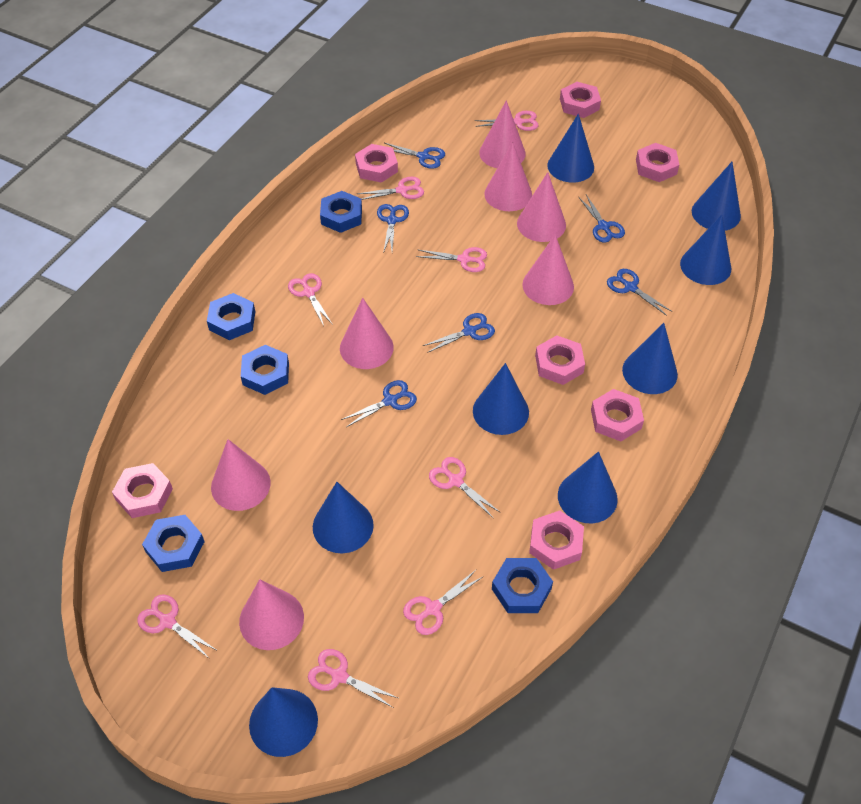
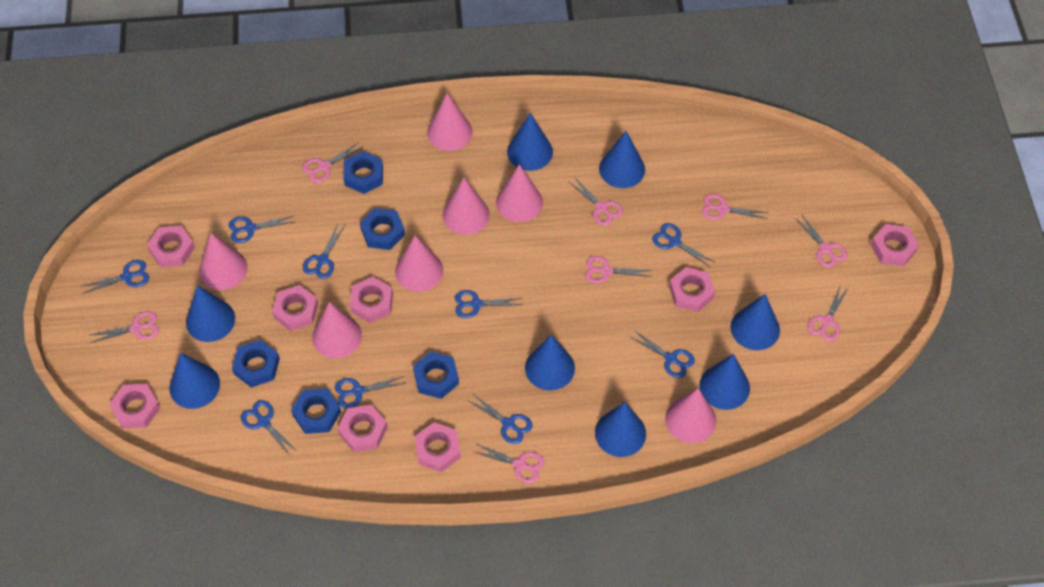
blue scissors: [341,380,417,427] [377,204,409,253] [385,143,445,169] [423,313,495,353] [579,195,625,243] [607,269,673,316] = 6 -> [80,260,149,294] [229,216,294,243] [241,400,298,457] [303,224,346,279] [335,376,406,408] [455,290,522,318] [467,393,533,444] [630,330,695,378] [652,223,714,267] = 9
pink nut: [112,463,173,518] [355,144,398,183] [529,510,584,570] [535,335,585,385] [560,82,601,118] [591,389,644,441] [636,143,679,182] = 7 -> [109,384,160,429] [147,225,195,267] [272,285,318,331] [338,405,387,452] [350,277,393,323] [415,422,461,472] [669,267,715,312] [871,224,919,267] = 8

